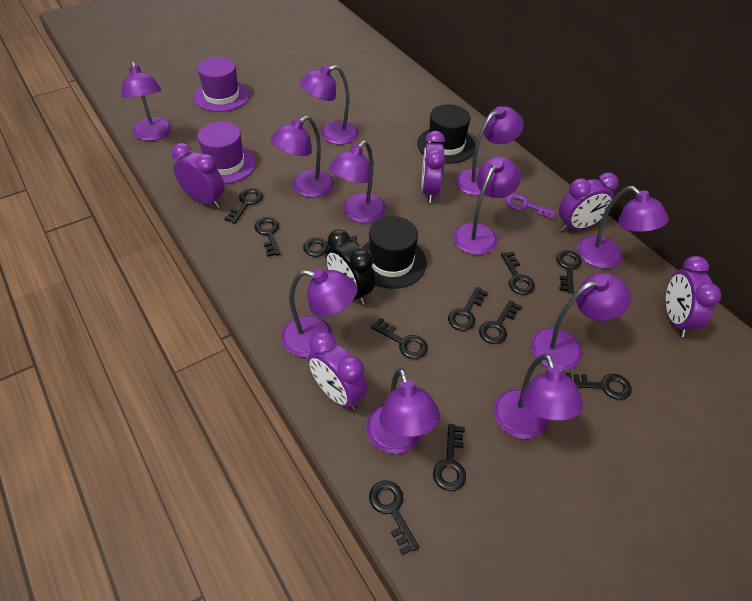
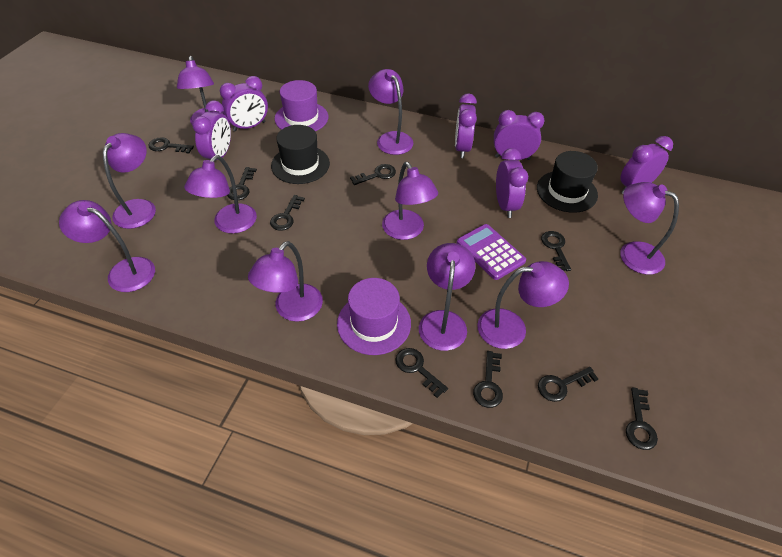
black clock: [325,229,375,304] = 1 -> none = 0
black key: [224,188,263,224] [254,217,281,257] [303,236,358,257] [369,481,419,556] [371,318,428,359] [433,424,466,491] [448,287,488,331] [479,300,522,344] [501,252,535,295] [556,250,582,293] [566,372,632,400] = 11 -> [148,137,194,154] [227,167,257,200] [270,195,305,231] [350,164,396,185] [395,348,448,398] [473,351,503,408] [538,367,598,402] [541,231,571,271] [626,387,658,450] = 9
purple calculator: none = 0 -> [457,224,526,280] = 1
purple clock: [172,143,224,208] [308,331,367,411] [421,131,445,203] [559,172,619,231] [665,256,721,337] = 5 -> [192,100,231,160] [220,76,268,132] [455,93,477,158] [494,110,544,160] [496,148,528,218] [620,136,673,193] = 6
purple key: [506,194,557,220] = 1 -> none = 0
purple lamp: [121,61,172,141] [270,116,334,198] [281,268,357,358] [300,65,359,145] [329,140,386,223] [366,368,440,454] [453,156,521,255] [456,106,524,196] [494,354,583,439] [531,273,631,370] [577,186,669,269] = 11 -> [59,200,155,292] [103,133,156,229] [177,56,224,124] [184,155,257,234] [248,241,323,322] [368,69,413,155] [382,162,438,240] [419,243,475,351] [477,261,569,349] [620,182,679,275] = 10

